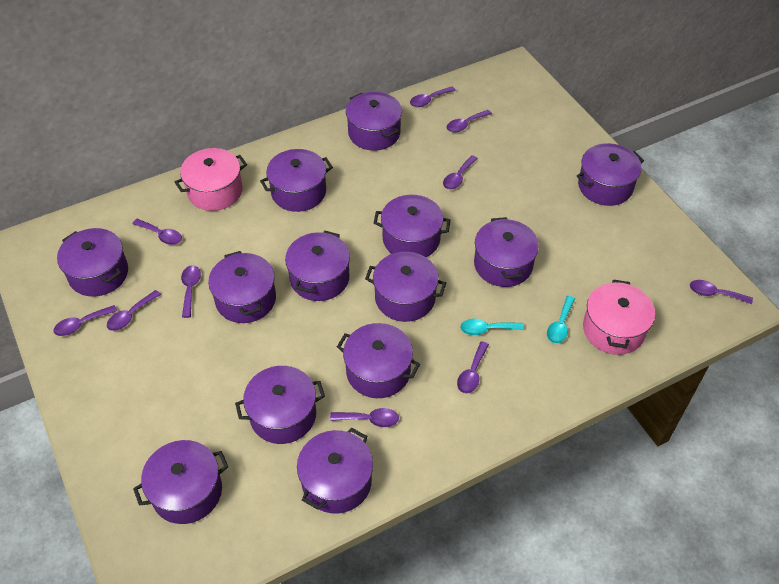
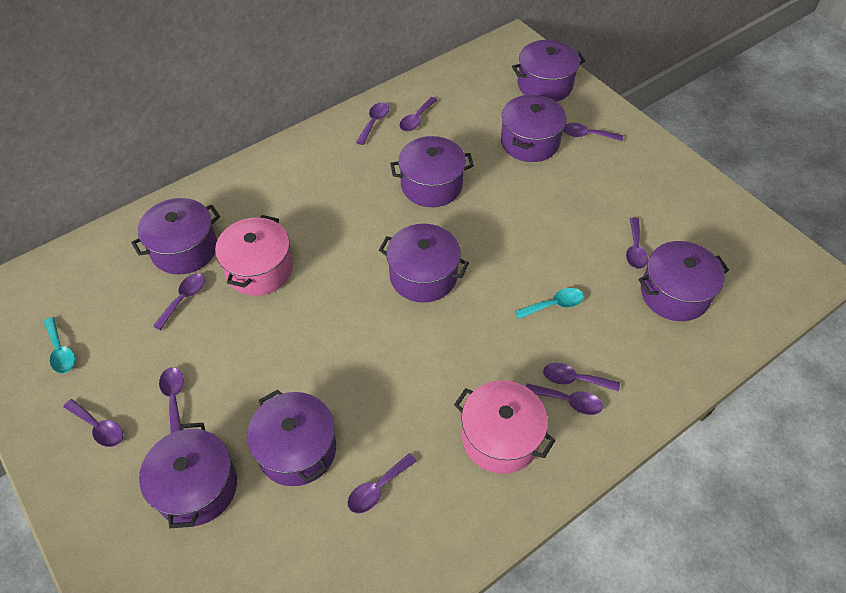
purple pot: [57,228,128,297] [133,440,228,524] [208,251,276,323] [235,366,325,444] [260,149,333,212] [285,231,350,301] [297,428,373,514] [337,323,420,398] [346,92,402,151] [365,252,446,322] [374,195,450,257] [474,217,539,287] [577,143,644,206] = 13 -> [131,198,220,274] [139,423,237,528] [247,390,336,486] [379,224,469,303] [390,136,474,207] [501,94,566,162] [512,40,585,102] [639,241,729,321] = 8

